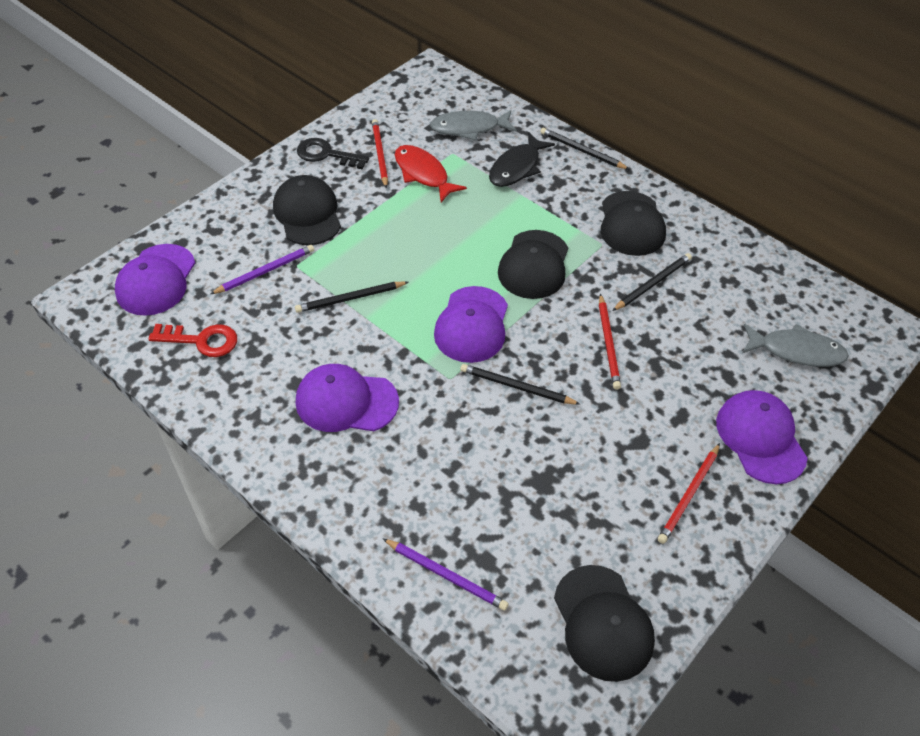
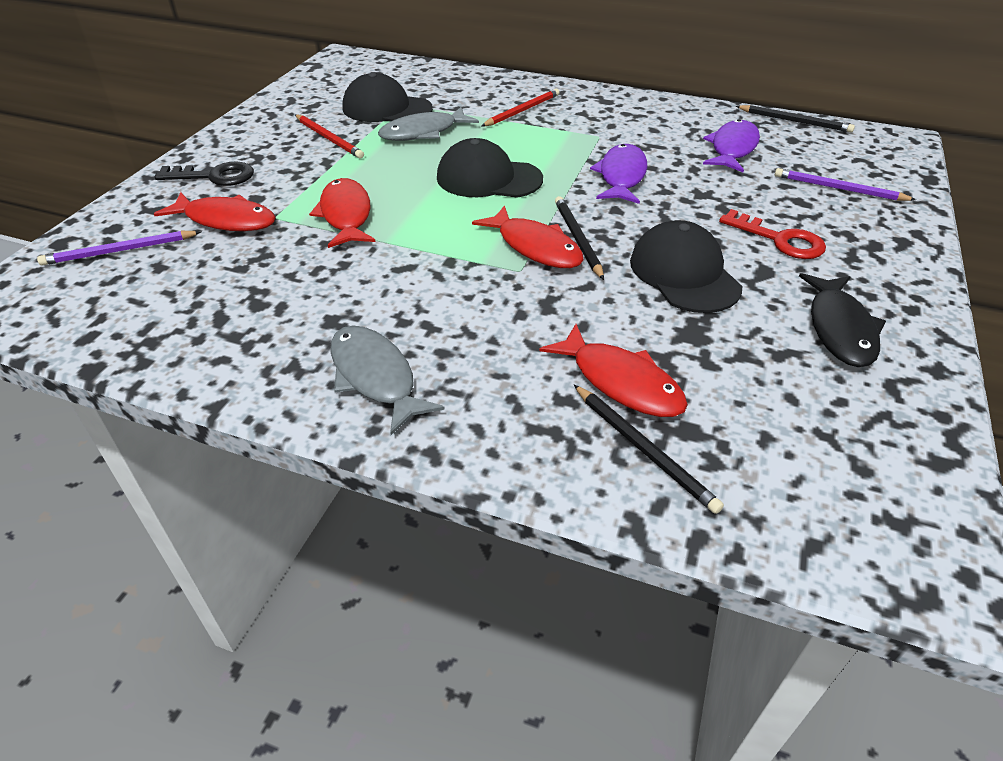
black cap: [273,175,341,245] [498,230,568,299] [554,565,655,682] [601,191,666,256] = 4 -> [342,72,433,122] [437,138,543,198] [630,220,742,313] = 3
black pencil: [295,281,409,313] [460,364,580,405] [540,128,629,169] [612,253,692,311] = 4 -> [555,196,604,280] [574,385,724,514] [736,105,855,132] = 3
purple cap: [115,244,195,316] [296,364,399,432] [434,286,508,363] [716,390,808,484] = 4 -> none = 0
purple fish: none = 0 -> [590,144,647,204] [703,119,760,172] = 2
red fish: [395,145,467,202] = 1 -> [154,192,276,231] [309,178,375,248] [472,205,584,268] [539,324,688,417] = 4
red pencil: [372,119,388,188] [599,294,621,390] [658,443,720,544] = 3 -> [295,115,364,159] [482,89,560,126] = 2

